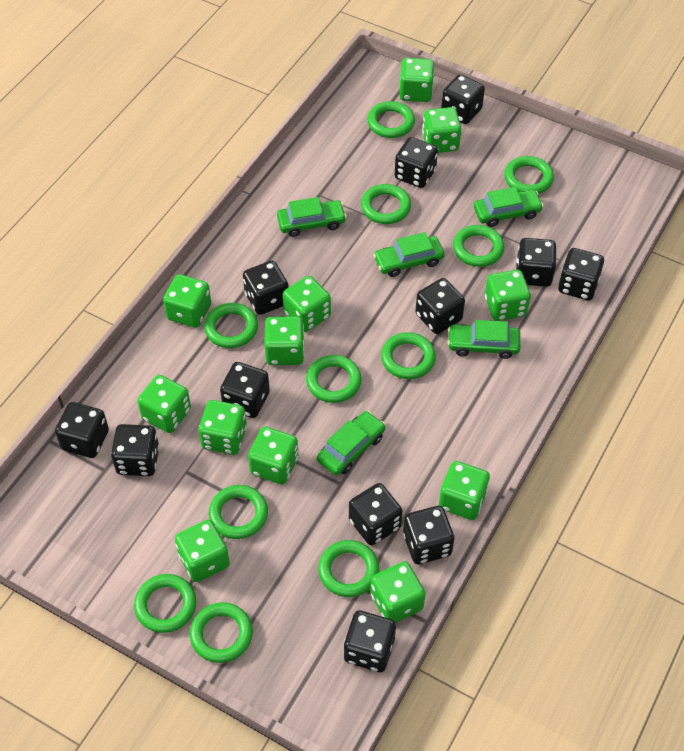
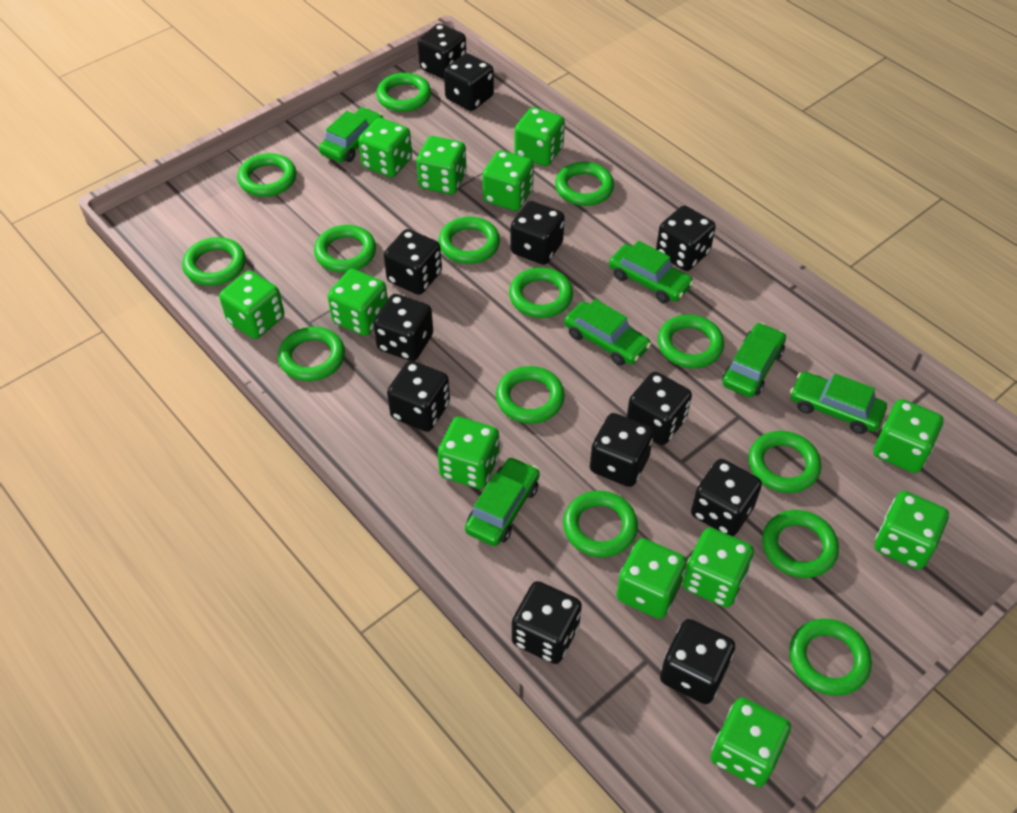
green car: [277,197,347,237] [317,411,385,476] [373,232,444,277] [448,320,520,359] [474,187,543,227] = 5 -> [319,107,383,163] [465,457,540,546] [564,299,651,366] [609,241,694,303] [722,323,786,398] [790,372,887,434] = 6
green ring: [134,574,196,633] [190,602,253,663] [204,303,258,348] [209,485,268,539] [306,355,361,403] [318,540,379,597] [361,184,411,224] [367,101,415,138] [381,332,436,379] [453,225,504,267] [504,156,554,194] = 11 -> [182,237,246,286] [237,153,296,197] [278,327,345,381] [314,225,376,273] [376,73,431,112] [438,217,500,264] [496,366,565,424] [509,267,573,318] [555,162,614,206] [563,491,638,557] [658,315,724,368] [749,431,821,493] [762,510,839,578] [789,618,872,696] = 14

